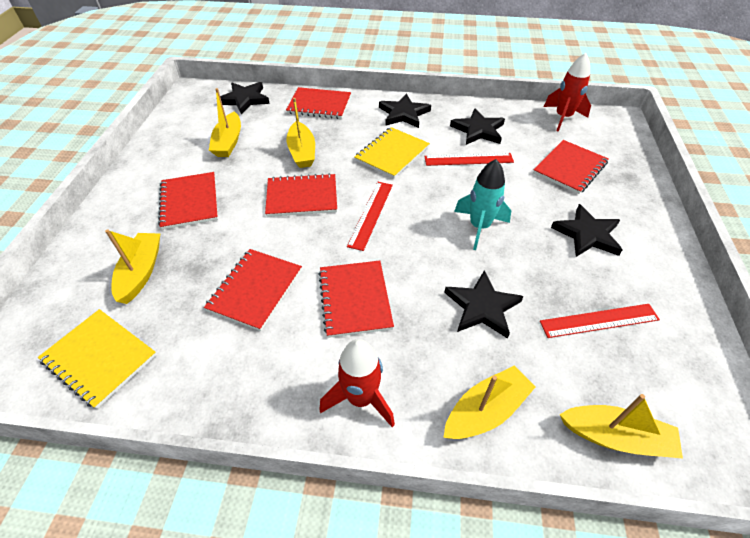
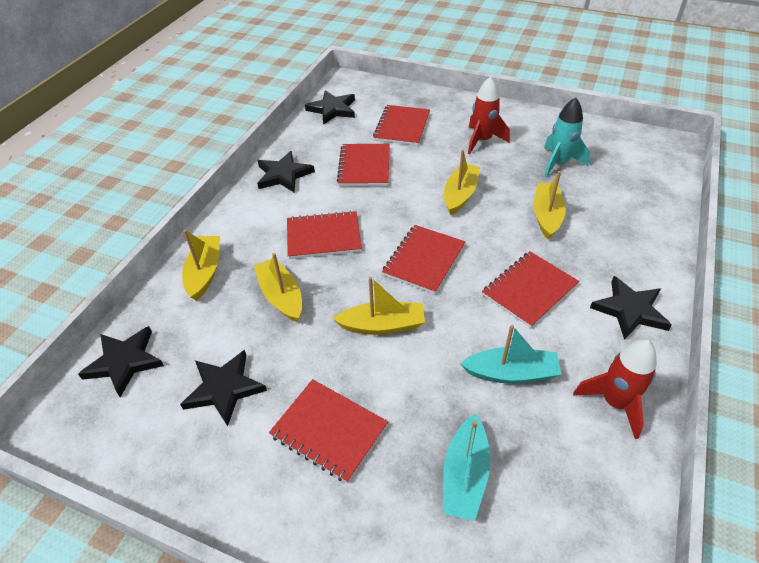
red ruler: [347,182,393,251] [424,153,514,166] [540,304,660,338] = 3 -> none = 0
turquoise boat: none = 0 -> [443,414,490,521] [460,325,562,383] = 2
yellow notebook: [38,309,157,409] [355,127,430,178] = 2 -> none = 0

